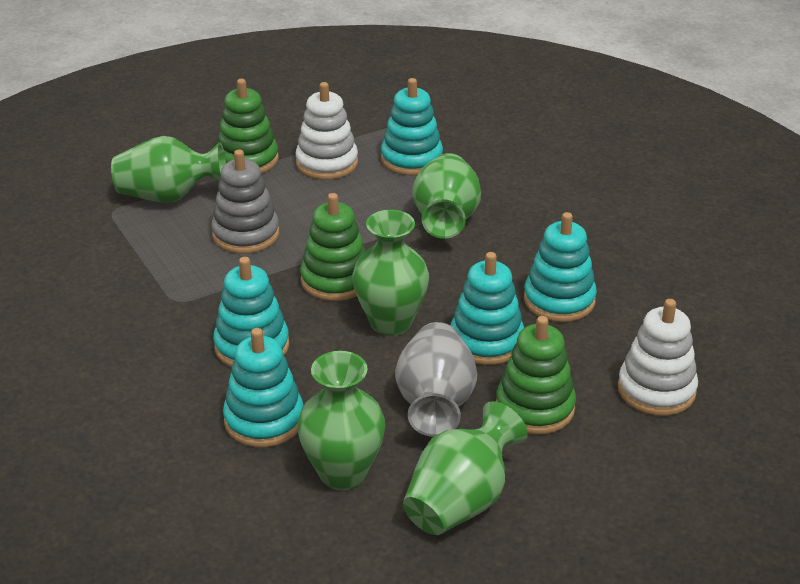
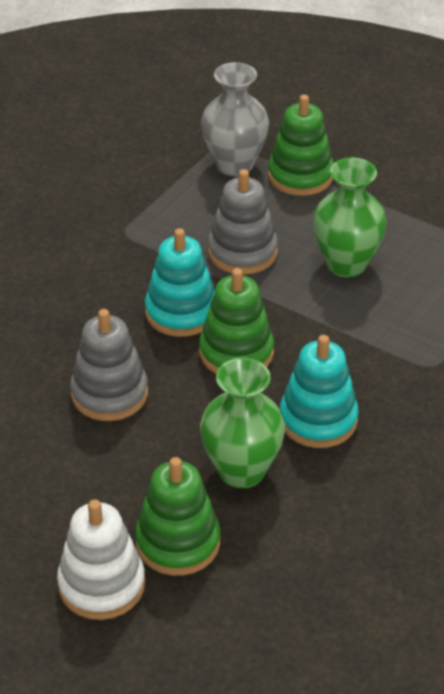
green vase: [111,136,226,203] [297,351,385,490] [352,210,429,336] [403,401,528,535] [412,153,481,239] = 5 -> [200,358,285,488] [313,158,387,277] = 2
grey stacking toy: [211,149,279,254] = 1 -> [70,309,148,421] [208,169,278,275] = 2
turquoise stacking toy: [213,257,289,367] [223,328,304,447] [381,78,443,175] [450,252,524,365] [524,212,597,322] = 5 -> [145,228,215,337] [280,335,359,448] = 2
white stacking toy: [295,82,358,180] [618,299,698,416] = 2 -> [57,499,145,620] = 1

